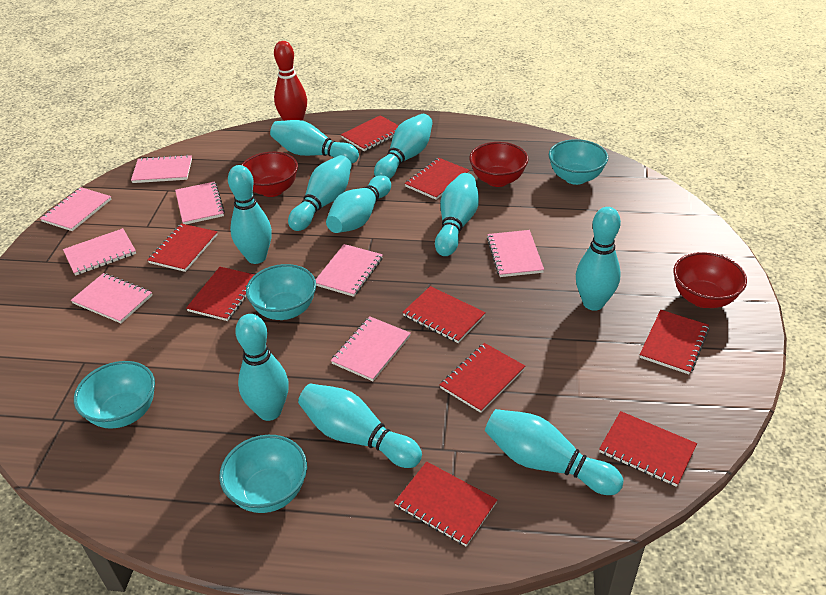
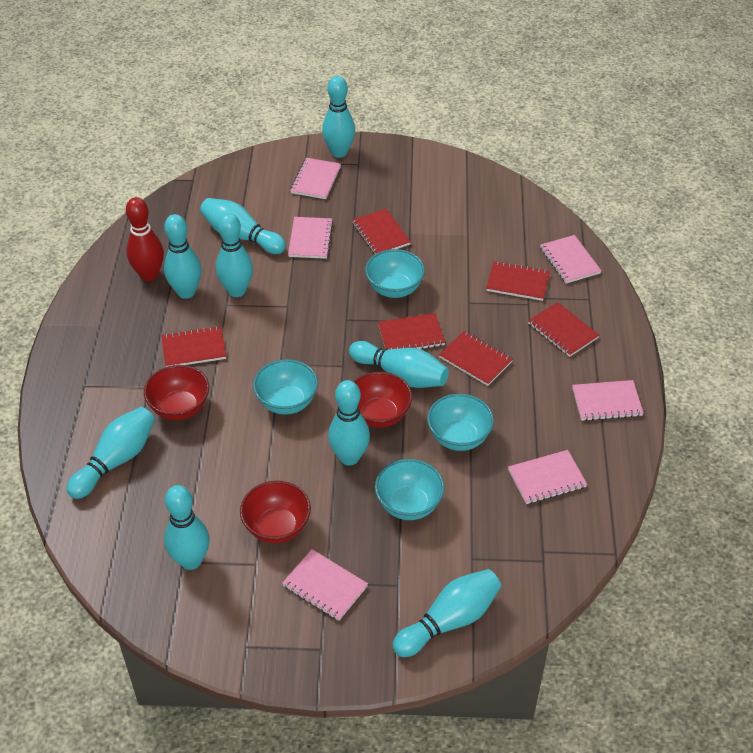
pink notebook: [40,187,112,231] [63,228,136,276] [71,273,152,323] [131,155,192,183] [175,182,225,224] [316,244,383,297] [331,316,410,381] [487,230,544,277] = 8 -> [282,549,368,621] [288,217,333,259] [290,158,341,199] [508,450,587,504] [540,235,601,283] [572,380,644,421] = 6
red notebook: [148,223,218,272] [186,267,255,321] [341,115,399,151] [394,462,497,546] [402,286,486,343] [405,158,470,200] [440,343,525,413] [599,411,697,487] [640,310,709,374] = 9 -> [161,326,226,367] [352,209,411,254] [378,313,445,349] [439,331,513,386] [486,261,550,301] [528,302,600,357] = 6
turquoise bowling pin: [228,165,272,264] [235,314,289,421] [270,120,359,164] [288,155,352,231] [298,383,422,468] [326,175,391,233] [374,114,433,179] [435,173,479,256] [485,409,623,495] [576,207,621,311] = 10 -> [66,407,155,499] [164,214,201,299] [164,485,210,570] [200,198,286,254] [216,213,253,297] [322,76,355,158] [328,380,370,465] [349,341,449,388] [392,569,501,657] = 9

